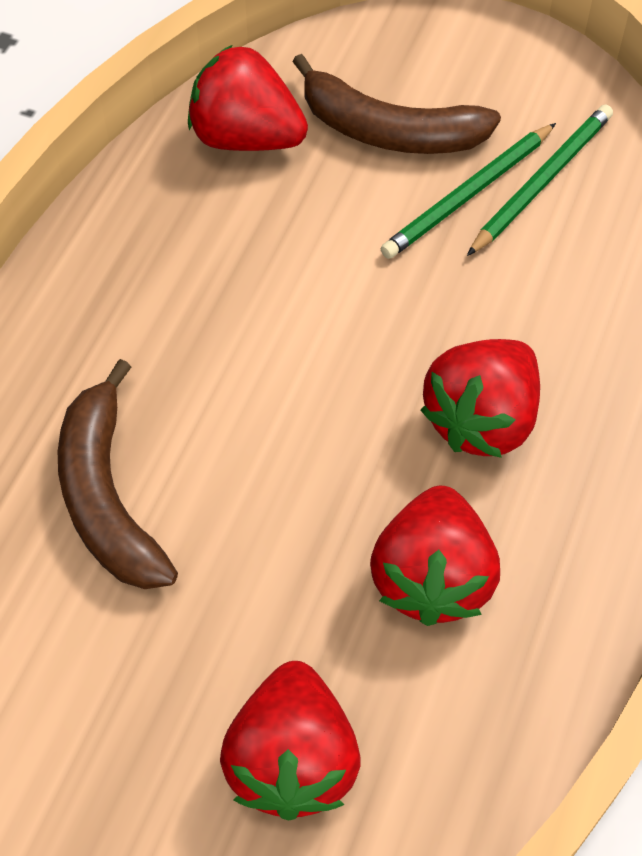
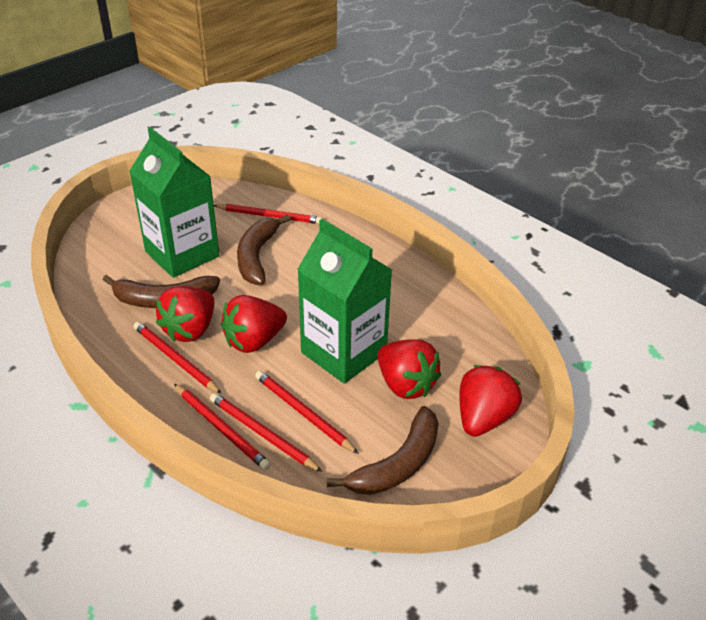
brown banana: [58,359,178,589] [292,54,501,154] = 2 -> [103,275,220,308] [237,214,290,285] [327,406,439,495] = 3
green carton: none = 0 -> [129,128,219,278] [297,219,392,384] = 2
green pencil: [381,123,556,259] [467,104,613,256] = 2 -> none = 0
red pencil: none = 0 -> [133,322,222,394] [174,384,271,470] [210,393,322,472] [214,204,322,224] [255,371,359,454] = 5

